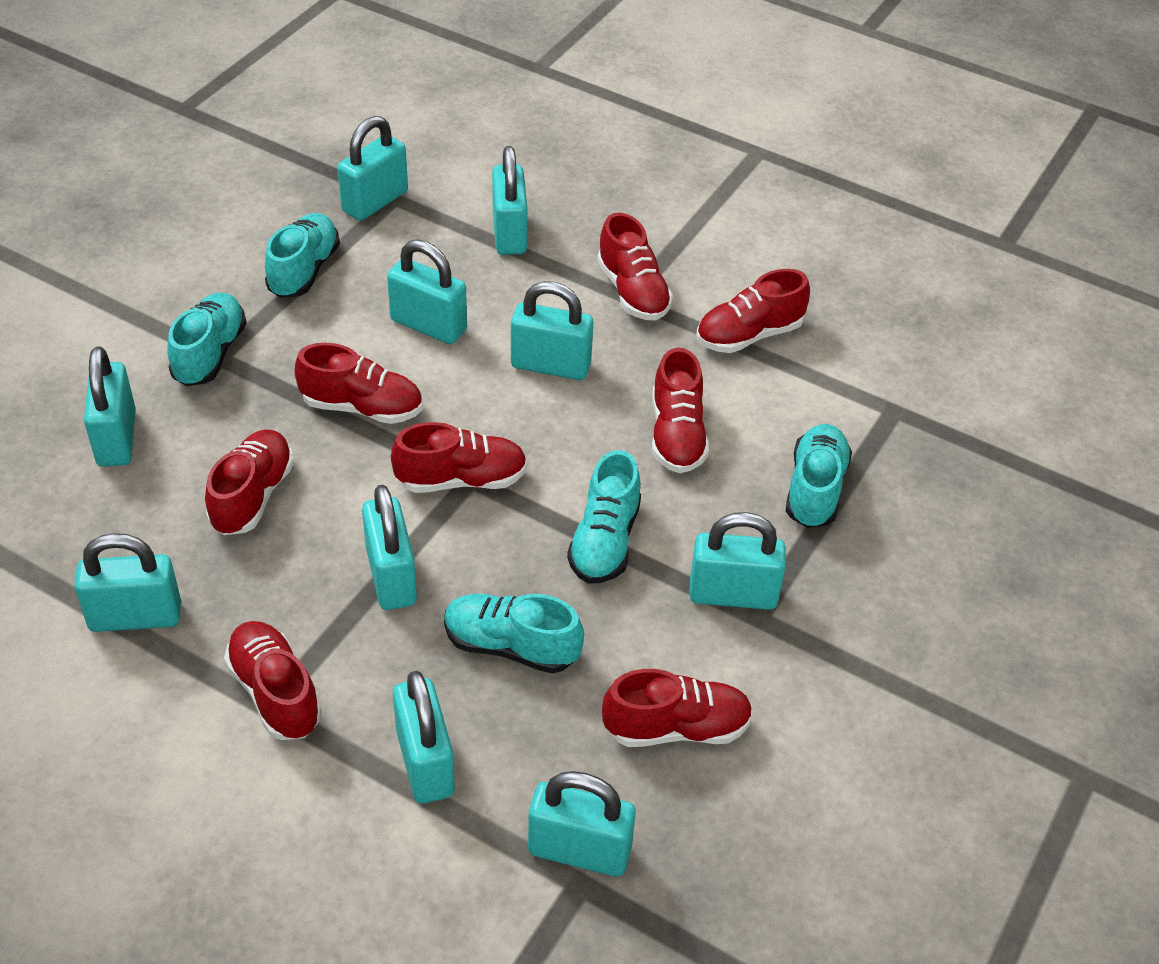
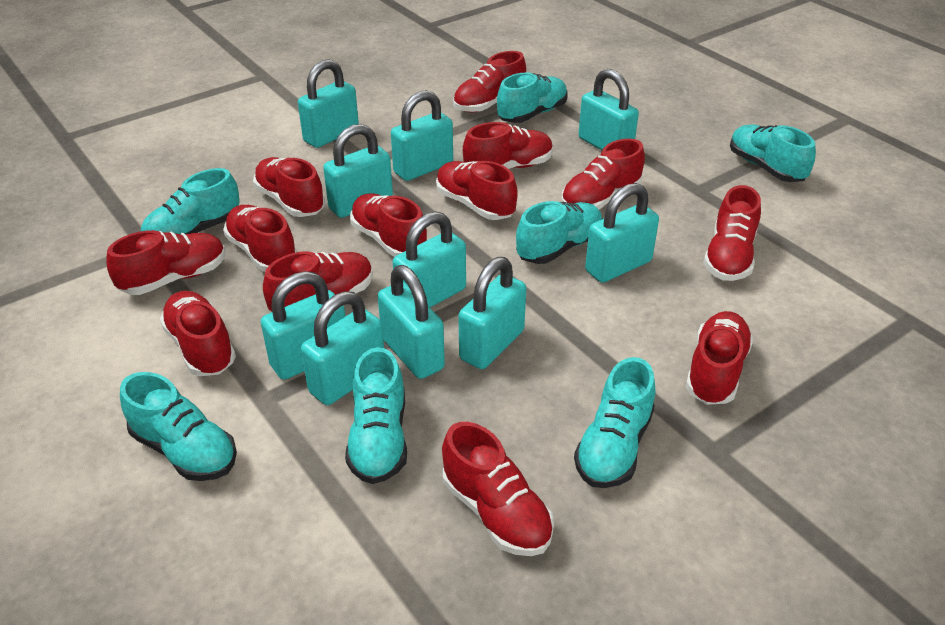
red shoe: [205,430,294,535] [224,621,322,740] [295,343,422,424] [391,422,527,493] [597,213,673,320] [602,669,753,747] [652,347,709,473] [696,269,810,353] = 8 -> [106,230,225,295] [160,291,236,376] [223,205,297,272] [253,157,325,217] [263,251,373,312] [350,194,427,257] [436,161,518,220] [442,422,554,556] [453,51,526,113] [463,122,553,169] [561,139,645,209] [686,311,753,405] [703,185,761,281] = 13
turquoise shoe: [167,293,247,386] [265,213,340,298] [444,594,584,674] [567,450,641,584] [786,424,852,528] = 5 -> [120,372,237,481] [141,168,240,234] [345,347,407,484] [497,72,568,123] [516,201,603,264] [574,357,655,488] [730,125,816,182] = 7

